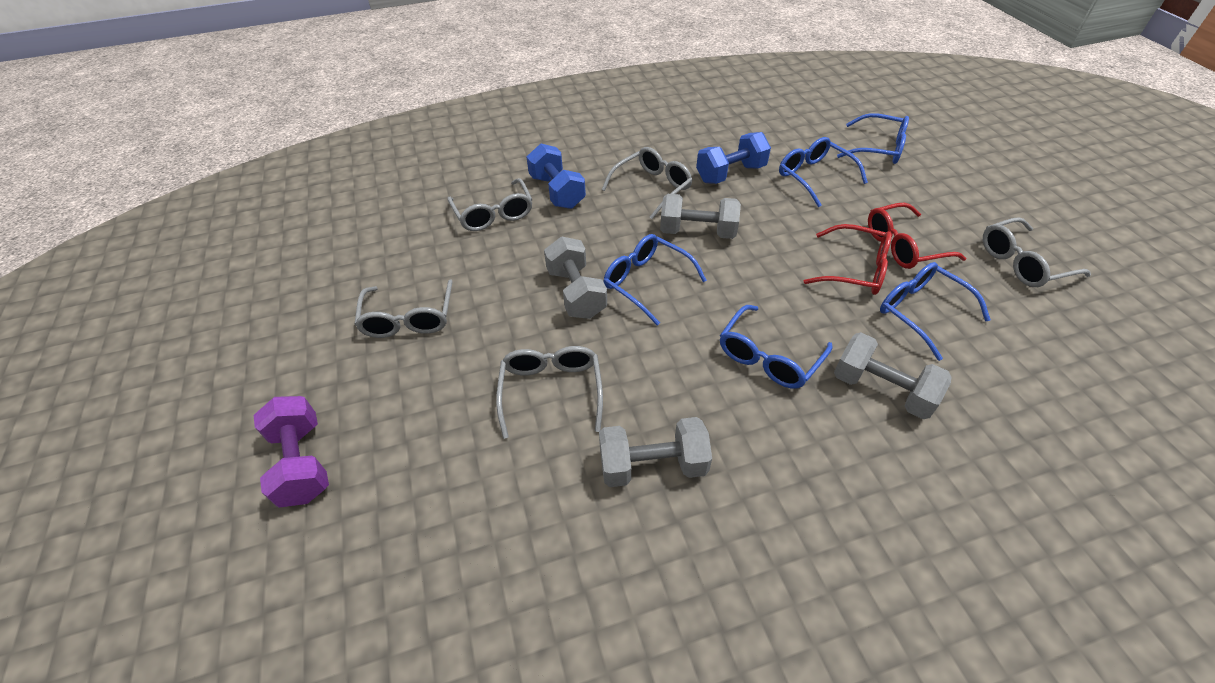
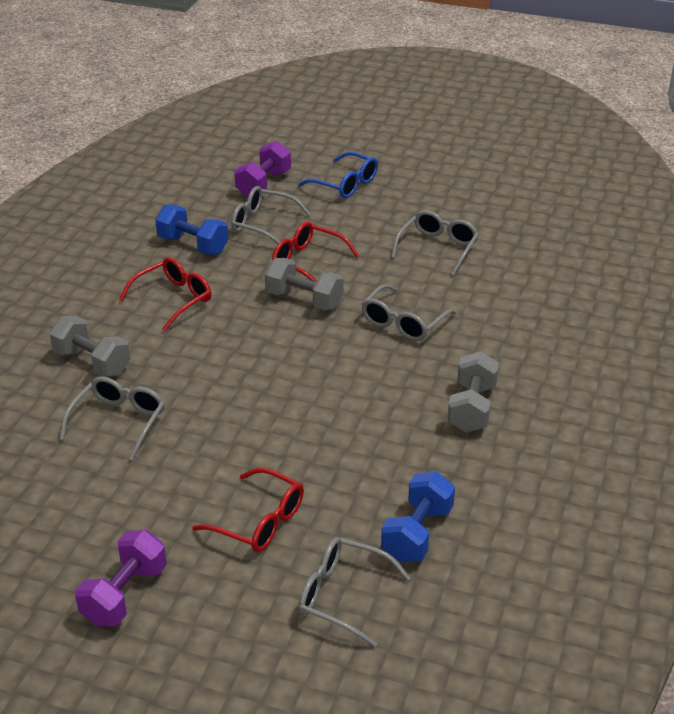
blue glasses: [604,234,707,325] [720,305,833,389] [779,137,868,207] [837,113,909,164] [880,262,991,361] = 5 -> [298,152,378,198] = 1
grey dumbbell: [544,237,607,319] [599,417,712,487] [660,194,741,239] [834,332,952,419] = 4 -> [49,316,130,377] [265,258,343,311] [447,351,499,432] = 3
purple dumbbell: [254,396,329,508] = 1 -> [75,530,167,626] [234,141,291,197] = 2
red glasses: [804,224,892,295] [868,202,966,269] = 2 -> [119,257,211,331] [192,468,304,552] [272,221,359,282] = 3

